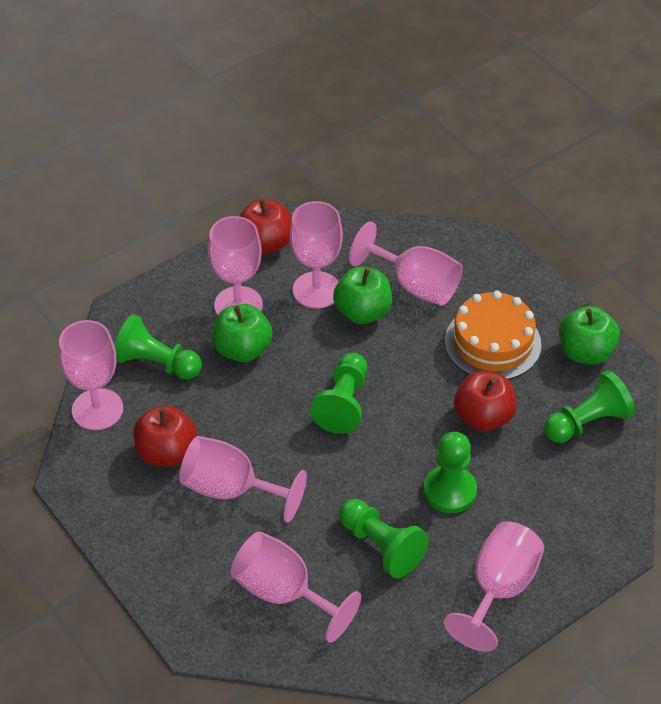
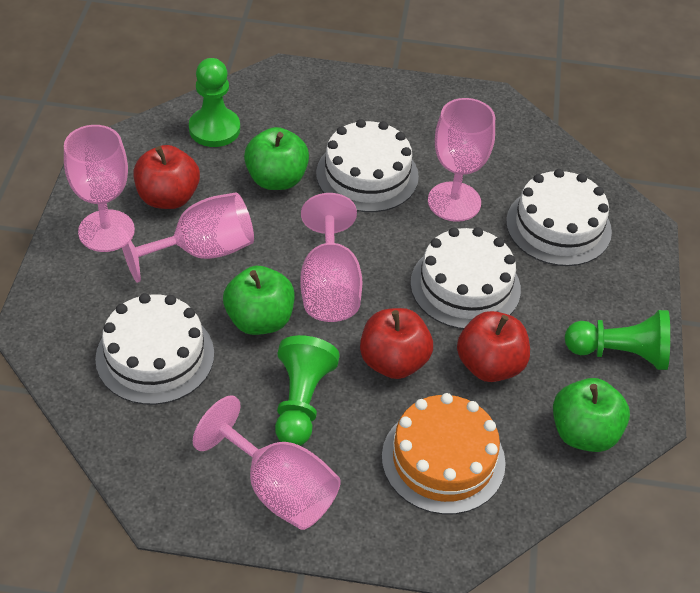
green pawn: [114,314,202,379] [310,353,367,434] [339,499,428,578] [424,432,477,513] [544,370,635,443] = 5 -> [189,58,240,147] [275,335,339,446] [565,310,670,370] = 3
pink goblet: [59,320,123,430] [179,436,307,523] [208,216,263,315] [231,531,361,643] [290,201,343,309] [349,221,463,306] [444,521,544,652] = 7 -> [64,125,135,252] [118,192,254,283] [193,395,341,530] [300,193,362,322] [428,98,495,222] = 5
white cake: none = 0 -> [95,293,214,405] [316,119,419,212] [410,227,521,329] [506,169,612,266] = 4

